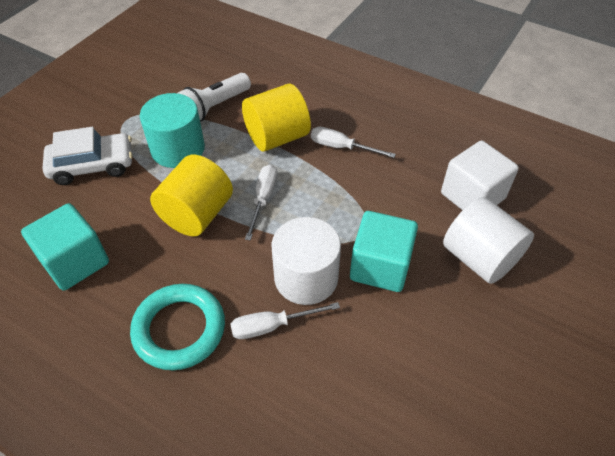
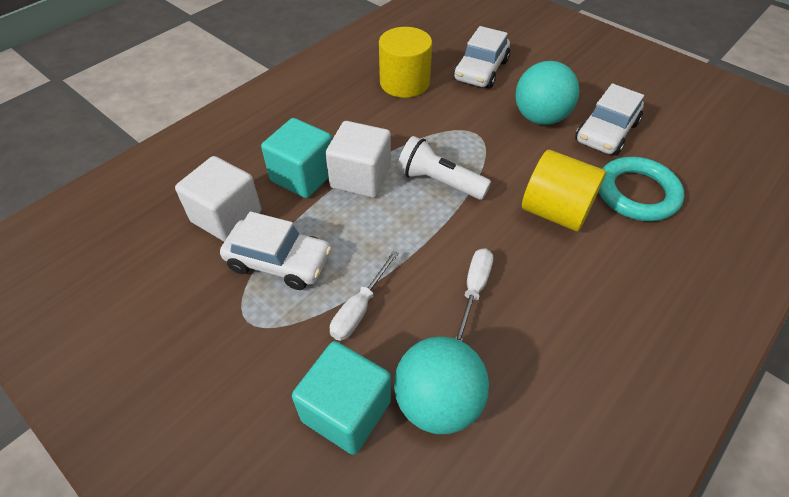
turquoise ball: none = 0 -> [394,336,489,434] [515,61,580,125] = 2
turquoise cylinder: [140,93,205,168] = 1 -> none = 0
white car: [43,127,133,185] = 1 -> [220,211,332,290] [453,26,510,89] [575,84,644,156] = 3
white cube: [441,141,519,210] = 1 -> [175,156,261,242] [325,121,391,198] = 2
white cylinder: [272,217,341,305] [443,197,534,284] = 2 -> none = 0
white screwdriver: [230,302,340,339] [245,164,278,241] [311,127,396,158] = 3 -> [330,251,399,341] [455,249,493,342] = 2

